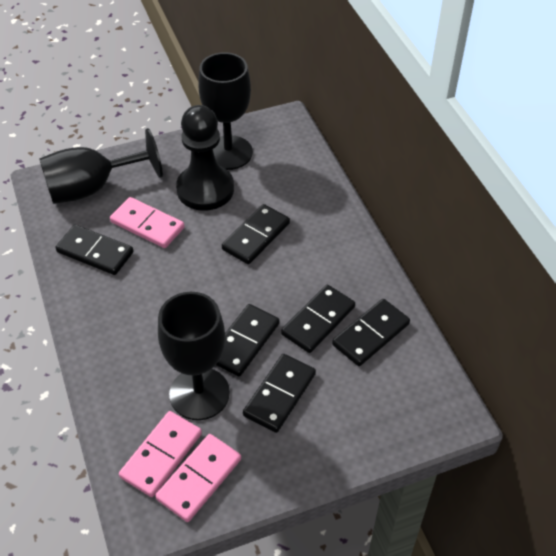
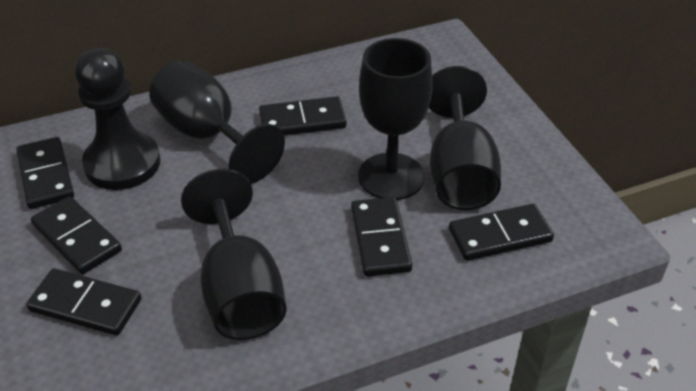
black goblet: [39,128,163,204] [158,292,230,420] [198,52,253,170] = 3 -> [149,61,285,184] [181,169,287,340] [358,38,433,200] [429,66,501,210] = 4
pink domino: [110,197,185,248] [119,411,202,497] [155,434,241,522] = 3 -> none = 0

